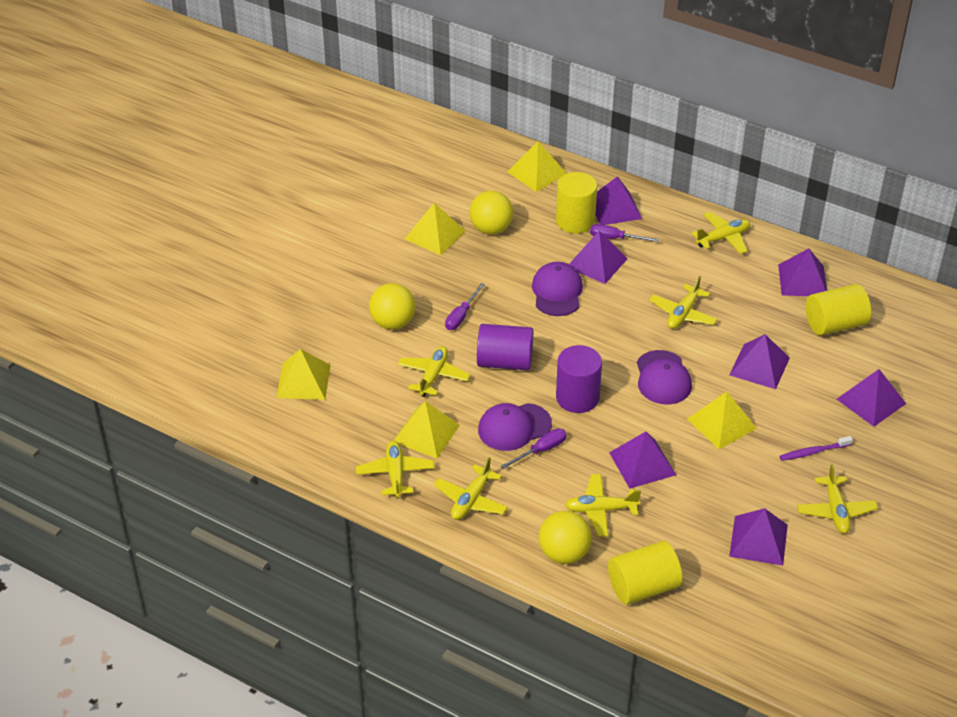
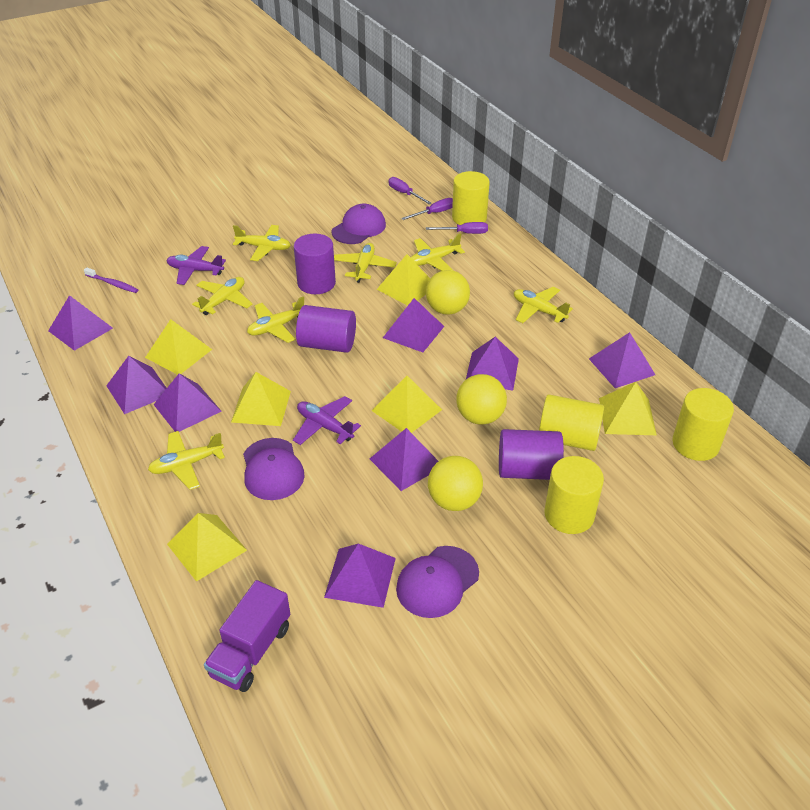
purple cylinder: [477,324,533,370] [556,345,602,413] = 2 -> [294,234,336,294] [296,305,356,353] [499,429,564,480] = 3
purple plane: none = 0 -> [166,246,226,285] [293,396,361,445] = 2
purple pyramid: [569,231,628,284] [596,176,642,225] [609,432,676,489] [729,334,790,389] [729,508,788,566] [778,248,827,296] [837,369,906,427] = 7 -> [48,295,113,351] [106,356,167,414] [153,373,222,432] [324,543,396,608] [370,428,438,491] [383,298,444,352] [466,336,519,390] [589,332,655,388] = 8
purple truck: none = 0 -> [204,580,290,692] = 1
yellow cylinder: [556,172,597,234] [608,541,682,605] [806,284,871,336] = 3 -> [452,171,490,225] [539,395,604,451] [544,456,604,534] [672,388,734,461] = 4
yellow pyramid: [276,349,331,400] [394,401,460,458] [404,203,465,255] [507,141,567,192] [687,391,757,449] = 5 -> [145,319,212,375] [167,513,247,582] [231,372,291,426] [372,376,442,433] [376,254,430,305] [599,382,657,435] = 6

